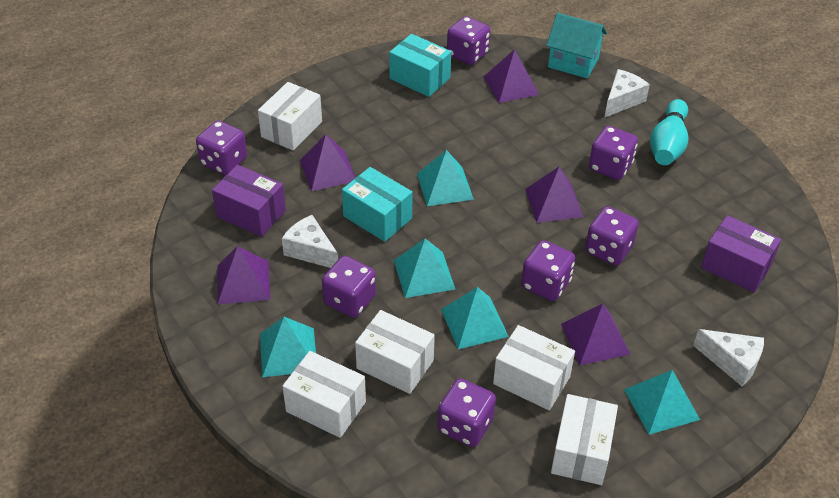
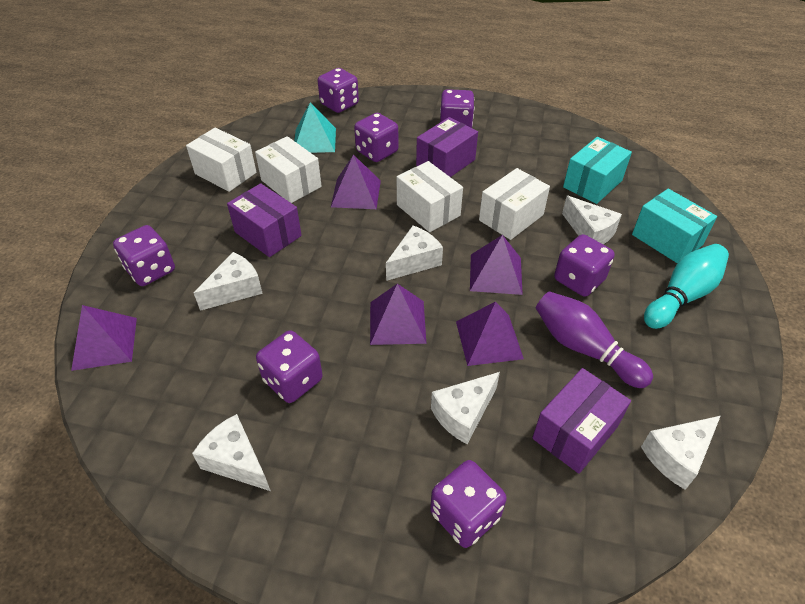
purple bowling pin: none = 0 -> [536,291,653,388] = 1
purple box: [212,165,286,237] [701,215,781,293] = 2 -> [227,183,302,257] [416,117,478,177] [532,368,631,474] = 3
turquoise house: [546,13,607,78] = 1 -> none = 0
turquoise pyramid: [260,317,316,377] [394,239,455,298] [417,150,474,206] [441,287,509,349] [624,370,700,435] = 5 -> [294,102,336,153] = 1
white box: [258,82,322,151] [282,351,366,438] [355,310,435,394] [493,325,575,410] [551,394,618,485] = 5 -> [186,128,256,192] [255,136,322,203] [397,161,463,232] [479,168,550,240] = 4
white cheese: [282,215,338,268] [604,69,650,118] [693,329,764,387] = 3 -> [192,414,271,491] [194,252,263,311] [386,226,443,281] [431,372,500,444] [562,196,622,244] [641,416,721,490] = 6

